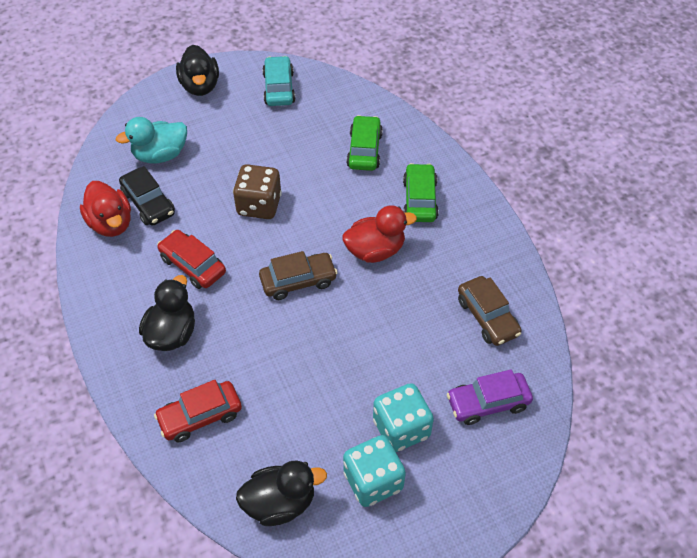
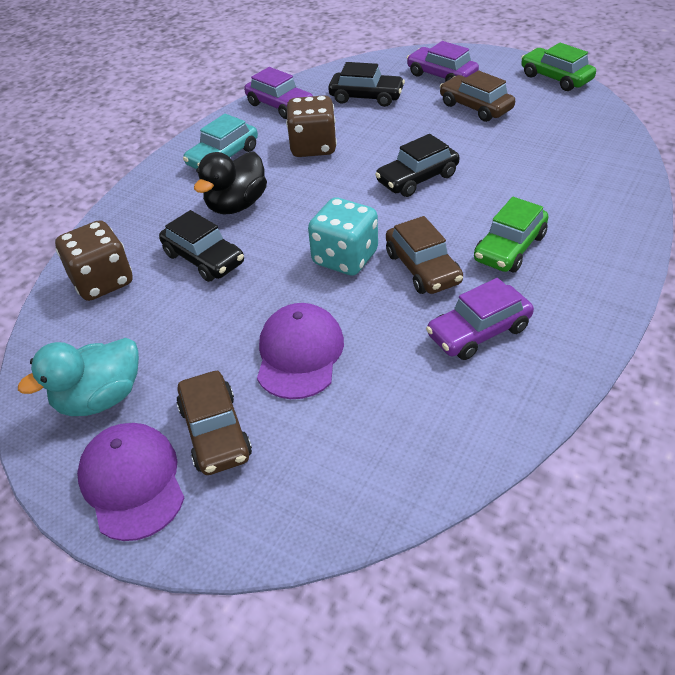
black car: [119,166,175,226] = 1 -> [159,210,244,282] [328,62,405,107] [375,134,459,197] = 3
black duck: [139,275,195,351] [176,45,219,96] [236,460,327,526] = 3 -> [194,152,267,215] = 1
brown car: [259,251,338,300] [458,276,522,346] = 2 -> [176,371,252,475] [386,216,463,294] [440,70,515,122] = 3
brown dice: [233,164,282,219] = 1 -> [55,220,133,301] [286,95,337,157] = 2
purple cap: none = 0 -> [77,423,184,541] [257,303,344,399] = 2
purple car: [447,369,533,425] = 1 -> [244,67,313,119] [407,41,479,82] [426,278,534,360] = 3
red car: [154,380,242,442] [157,230,226,289] = 2 -> none = 0
red duck: [80,181,131,237] [342,205,417,263] = 2 -> none = 0
turquoise dice: [343,435,406,507] [373,383,434,452] = 2 -> [308,198,378,276] = 1

